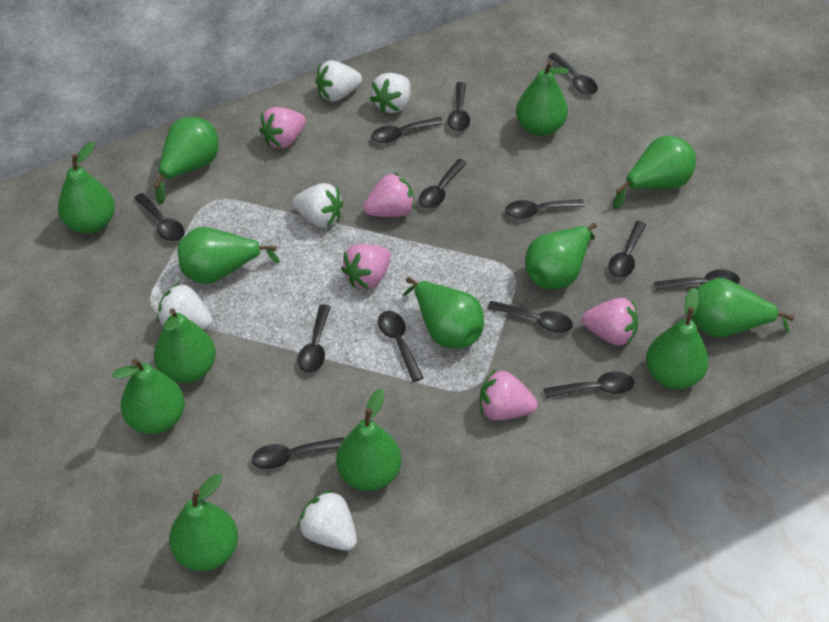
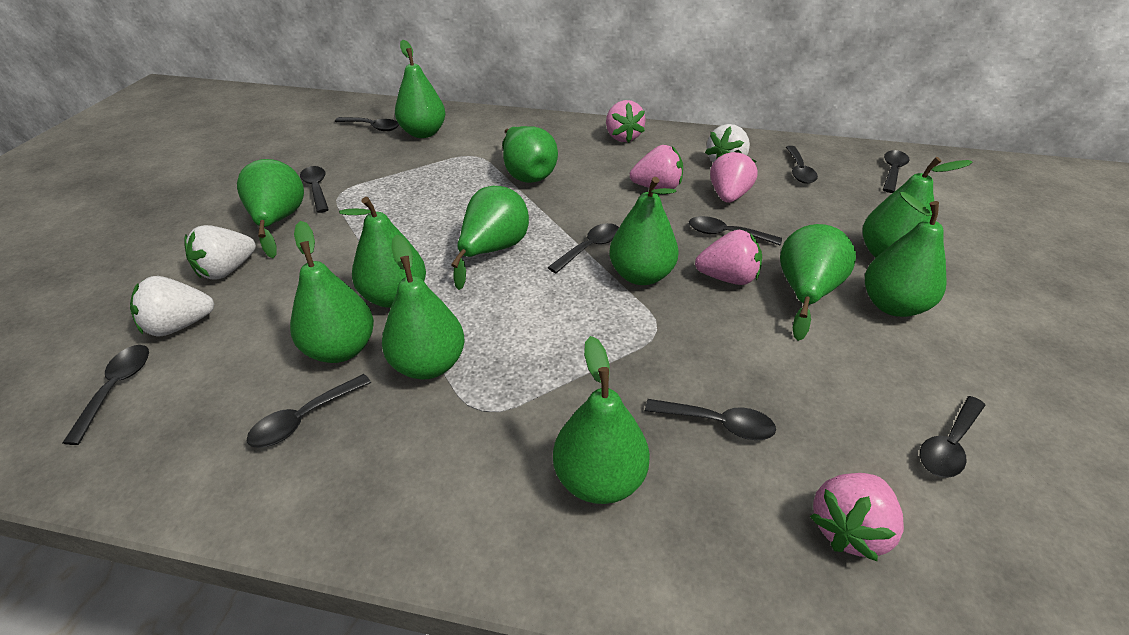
black spoon: [134,193,185,242] [252,437,344,469] [298,304,331,373] [371,117,444,143] [378,311,424,382] [419,159,467,208] [447,82,470,132] [488,301,573,333] [505,199,585,219] [543,371,634,398] [548,52,598,95] [608,221,647,278] [654,269,740,291] = 13 -> [63,345,149,445] [247,374,371,448] [300,166,329,213] [335,117,399,131] [547,223,619,273] [645,399,776,440] [689,216,782,245] [786,146,818,184] [883,150,910,193] [920,396,985,478] = 10
green pear: [58,142,115,234] [112,359,185,434] [153,117,219,205] [154,308,216,383] [169,474,238,571] [177,227,280,284] [336,388,401,491] [403,277,484,349] [516,61,569,136] [525,223,597,289] [613,136,696,210] [646,288,709,389] [691,278,794,338] = 13 -> [237,159,304,258] [290,221,374,363] [339,197,426,308] [382,235,465,379] [395,40,446,138] [451,186,529,290] [502,126,558,183] [553,336,650,504] [609,177,678,285] [780,224,856,341] [863,157,973,258] [865,192,947,317] = 12
white strawberry: [157,283,213,330] [292,183,343,227] [298,490,357,551] [315,60,362,102] [370,73,410,114] = 5 -> [130,276,214,337] [184,225,256,280] [705,124,750,163] = 3

